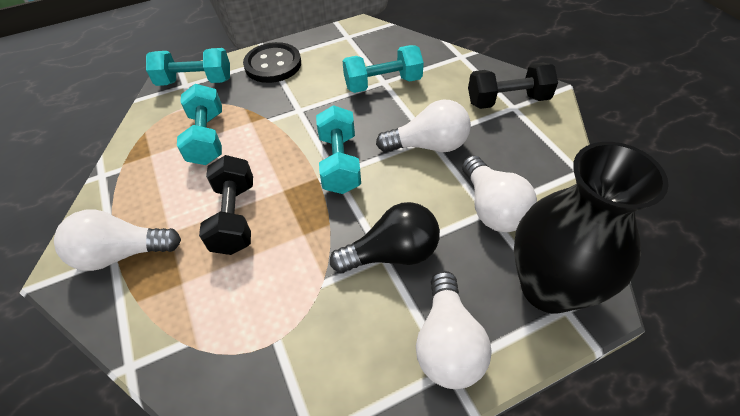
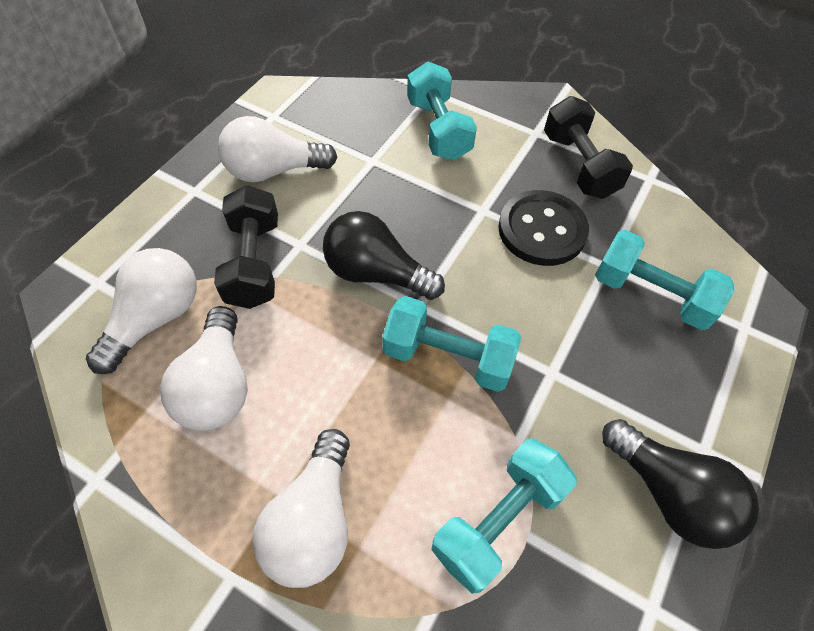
black light bulb: [330,202,440,273] = 1 -> [323,211,445,300] [602,419,759,549] = 2
black vase: [514,142,669,314] = 1 -> none = 0

